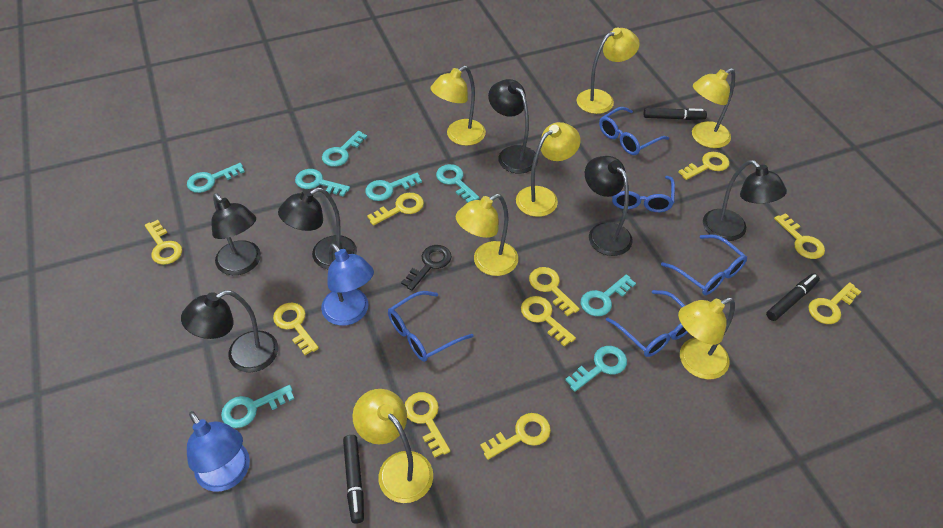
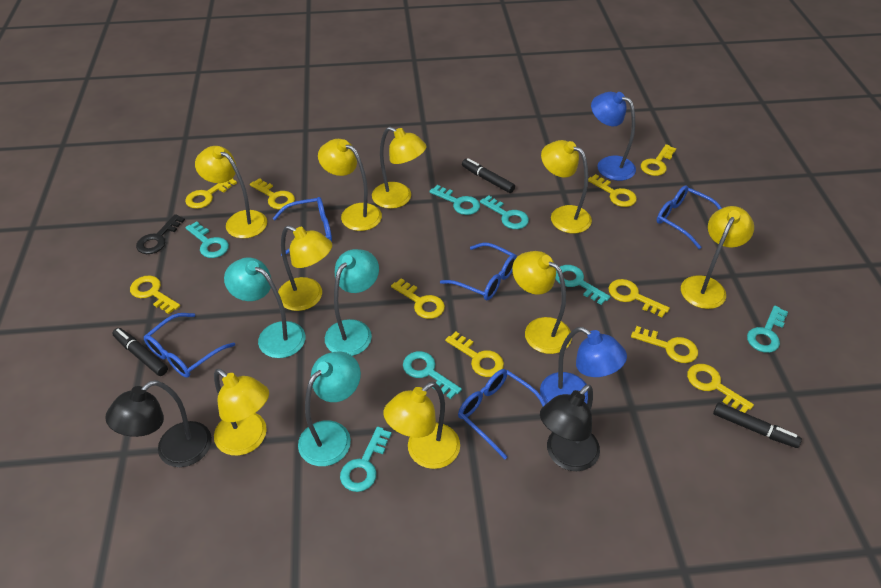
black lamp: [181,290,278,373] [211,193,261,275] [278,187,357,269] [488,79,538,174] [585,156,633,256] [703,160,787,241] = 6 -> [105,380,212,467] [540,384,600,471] = 2
turquoise key: [187,163,245,193] [221,385,294,428] [295,169,350,197] [322,131,367,167] [365,173,422,201] [436,164,479,203] [565,346,627,392] [581,274,636,316] = 8 -> [185,221,229,258] [340,427,392,492] [403,351,462,399] [429,185,480,215] [480,195,529,229] [555,265,610,305] [747,306,788,353] = 7
turquoise lamp: none = 0 -> [224,258,305,358] [298,352,361,466] [325,249,379,356] = 3
yellow lamp: [352,389,433,503] [430,66,486,146] [456,194,518,276] [516,122,581,217] [576,28,640,114] [678,297,735,379] [692,68,735,148] = 7 -> [195,146,267,239] [214,369,269,456] [278,225,332,311] [318,139,382,231] [372,127,427,209] [383,382,460,469] [512,251,572,354] [541,140,592,233] [681,206,754,309] = 9

